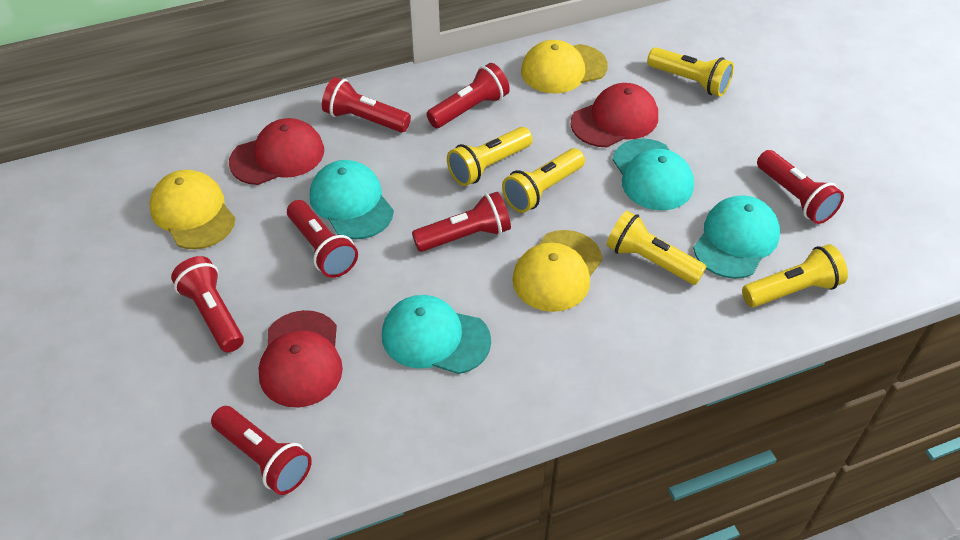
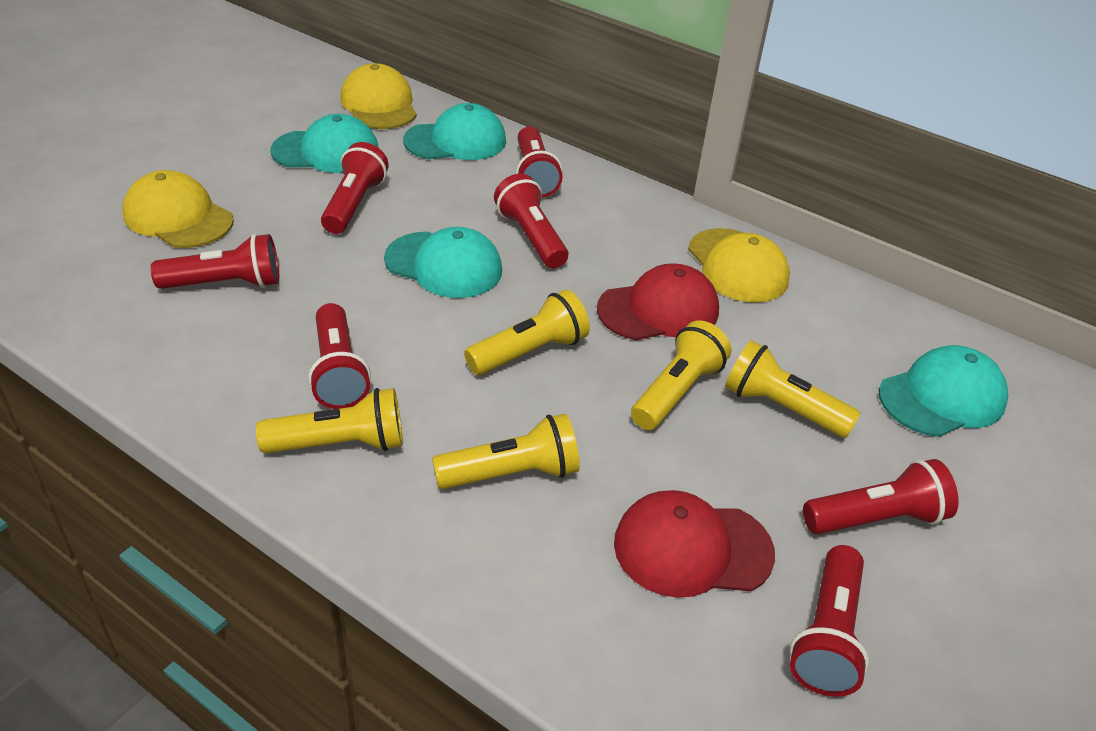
red cap: [229,118,324,185] [258,310,343,407] [570,83,658,147] = 3 -> [597,263,719,340] [614,490,775,598] = 2

